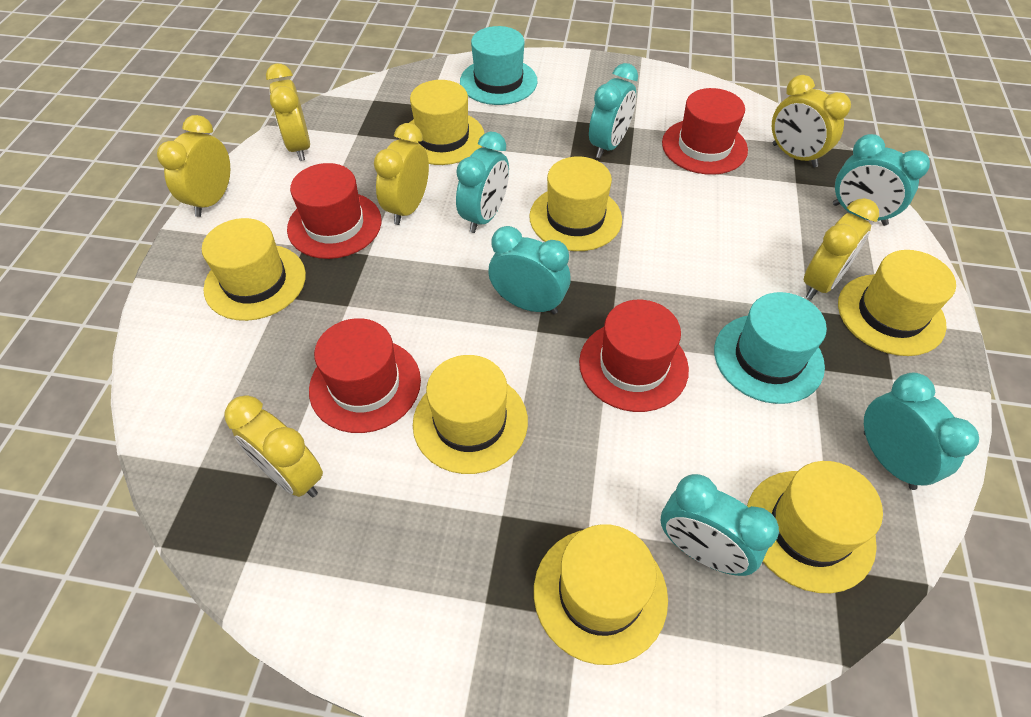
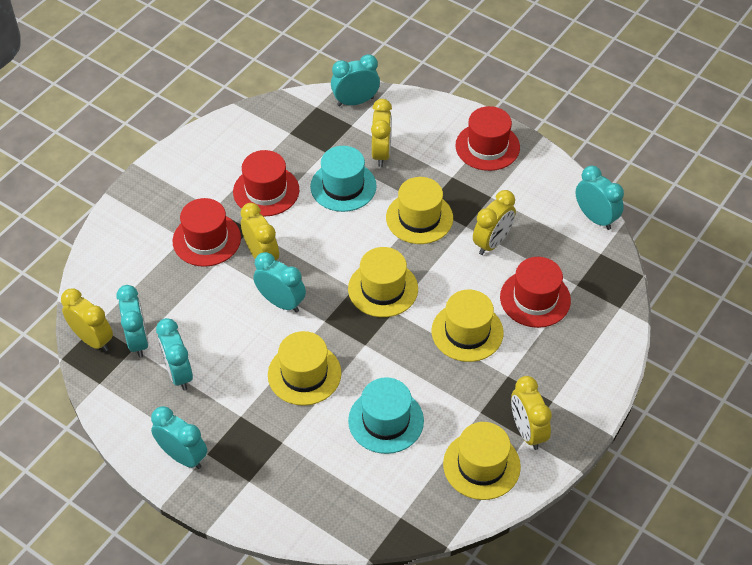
yellow clock: [157,115,230,217] [224,395,323,498] [266,64,310,161] [374,123,429,225] [772,75,851,167] [804,198,879,300] = 6 -> [61,288,113,352] [241,203,279,260] [371,99,392,167] [473,190,516,255] [511,376,552,450] = 5
yellow hat: [202,218,306,321] [403,80,485,165] [413,355,528,474] [529,156,622,251] [534,524,668,665] [747,461,883,593] [838,250,956,356] = 7 -> [268,331,341,406] [348,247,418,317] [386,177,453,244] [432,290,504,362] [443,422,521,500] = 5

